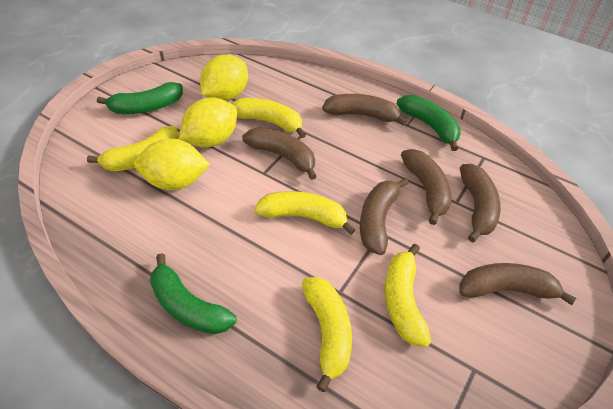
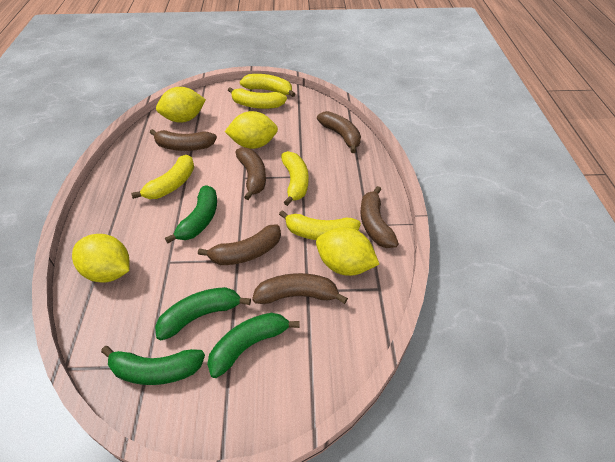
green banana: [97,82,183,114] [150,253,236,334] [396,95,461,151] = 3 -> [101,346,205,385] [155,287,251,340] [165,185,217,243] [207,313,300,378] = 4
yellow lemon: [134,138,210,190] [179,97,237,147] [200,55,248,101] = 3 -> [72,234,130,283] [156,87,206,123] [224,111,278,149] [316,227,379,276] = 4

